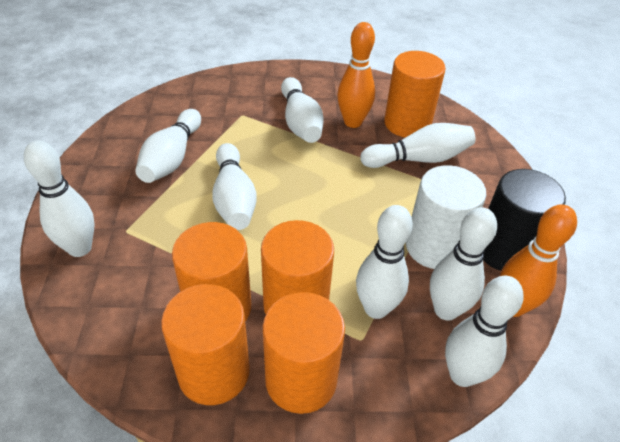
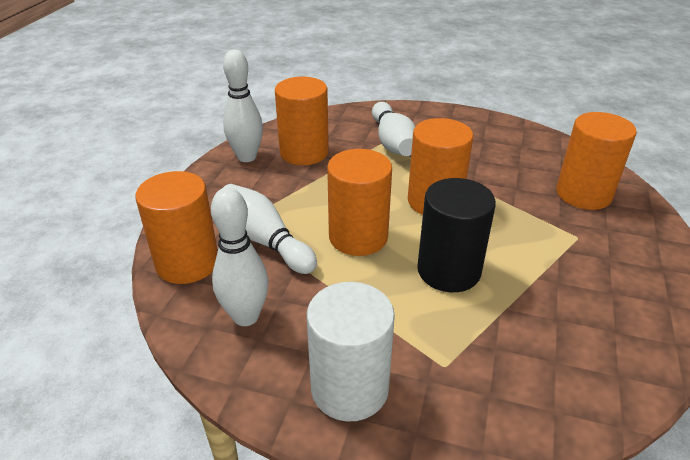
orange bowling pin: [338,22,375,128] [500,204,577,317] = 2 -> none = 0
white bowling pin: [24,140,95,257] [135,109,201,183] [212,143,257,230] [281,77,324,143] [356,205,413,319] [360,123,475,168] [430,207,497,321] [445,276,524,387] = 8 -> [211,187,269,326] [223,49,263,162] [223,184,317,274] [372,102,415,156] = 4

